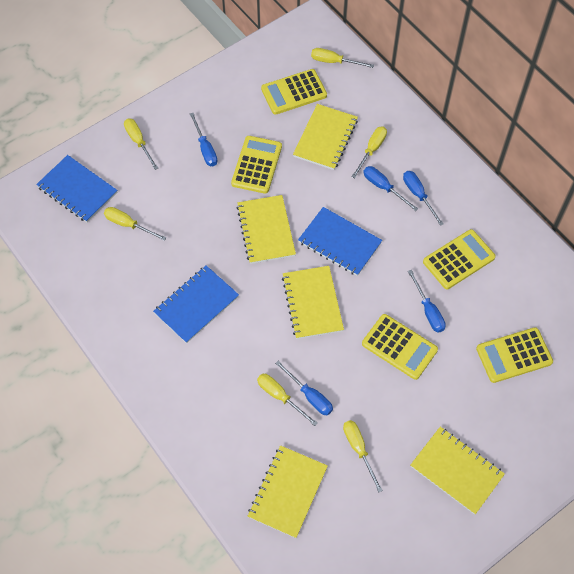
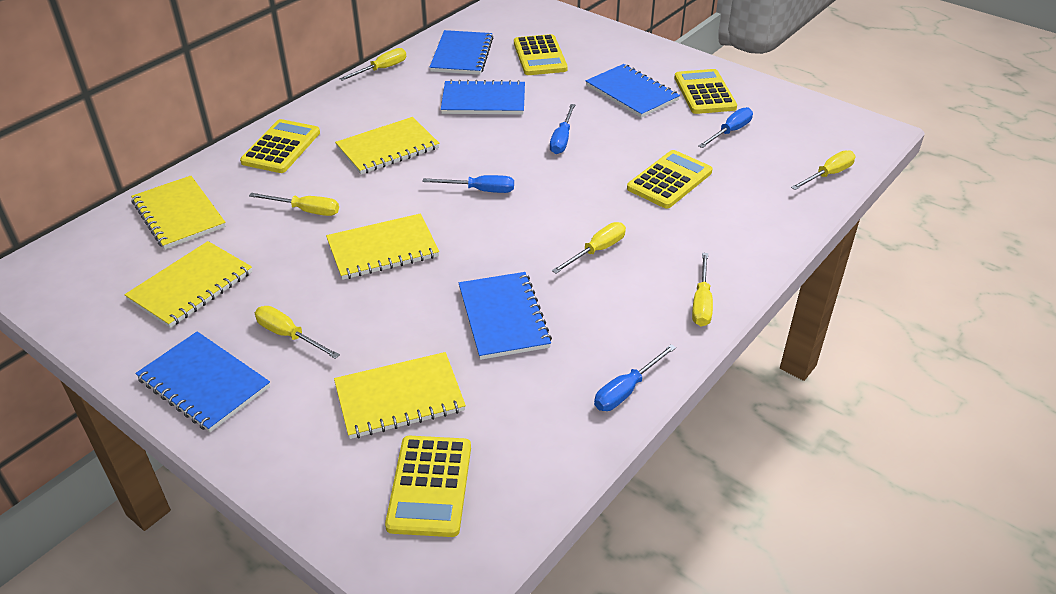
blue notebook: [36,155,117,222] [153,265,239,343] [298,207,382,276] = 3 -> [135,331,270,432] [430,30,494,75] [441,80,525,115] [459,272,552,360] [586,64,680,118] = 5
blue screwdriver: [190,113,218,166] [275,361,333,415] [363,166,418,211] [403,171,444,226] [408,270,446,333] = 5 -> [422,175,514,193] [550,104,575,154] [594,344,676,411] [698,107,753,148] = 4

